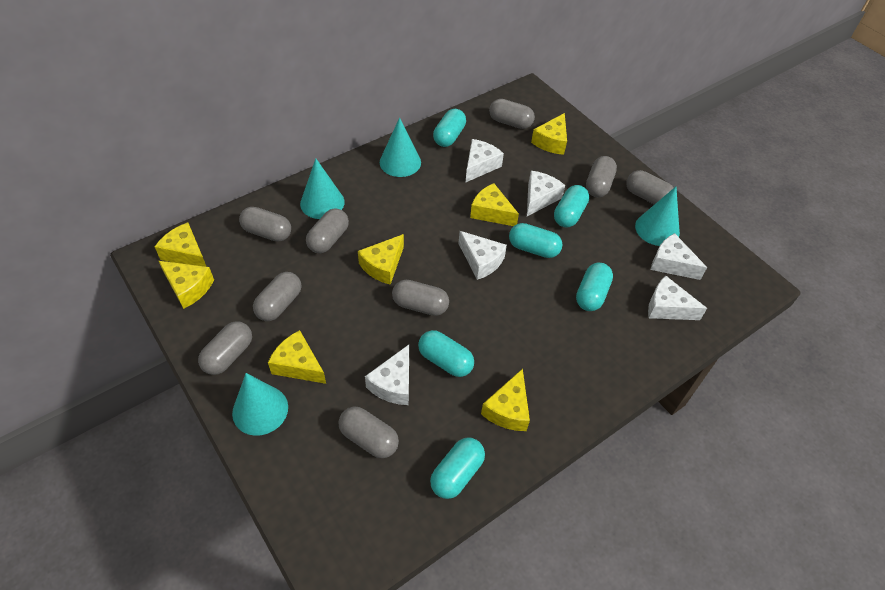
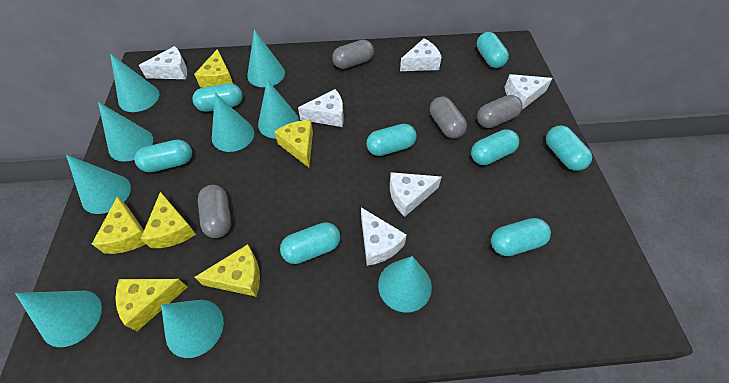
grey capsule: [198,321,252,375] [239,207,291,242] [253,272,301,321] [306,209,349,253] [339,406,399,458] [392,280,449,316] [489,99,535,129] [586,156,617,197] [626,170,674,204] = 9 -> [198,185,231,238] [332,40,374,69] [430,97,467,138] [477,95,522,128] = 4
turquoise capsule: [418,330,474,377] [430,438,485,499] [433,109,466,147] [509,223,563,258] [554,185,589,227] [576,263,613,311] = 6 -> [135,140,192,172] [192,83,243,112] [280,222,340,264] [366,124,416,156] [471,129,519,165] [477,32,509,68] [491,218,551,256] [546,126,592,171] = 8
turquoise cone: [232,373,288,436] [300,158,345,219] [380,117,421,177] [635,187,680,246] = 4 -> [15,291,102,347] [66,155,131,214] [98,102,153,162] [110,54,159,112] [161,300,224,358] [212,93,254,152] [247,29,285,87] [258,80,299,139] [378,256,432,313] = 9
yellow cheese: [155,223,206,267] [159,261,214,309] [268,330,326,384] [358,234,404,285] [470,183,519,226] [481,369,530,431] [531,113,567,155] = 7 -> [92,197,146,254] [115,279,187,331] [141,192,196,248] [194,49,233,88] [195,244,260,297] [274,120,313,167] = 6

